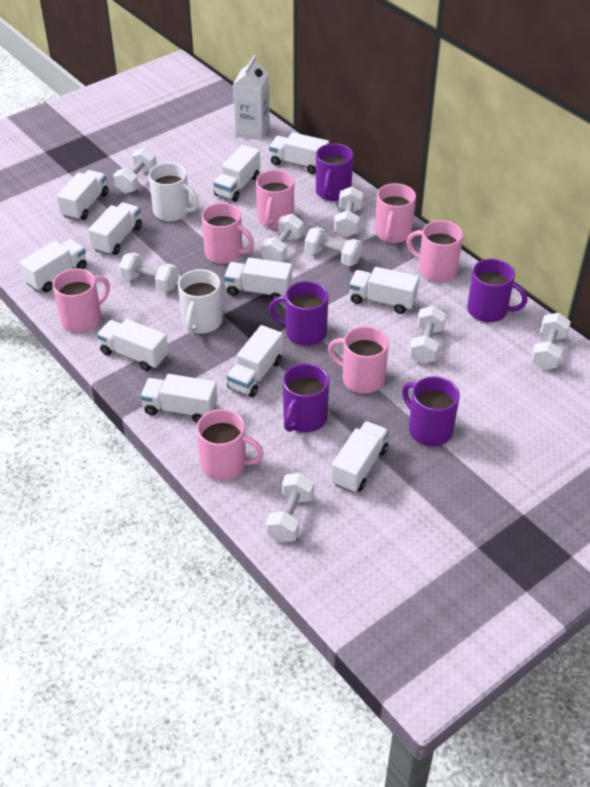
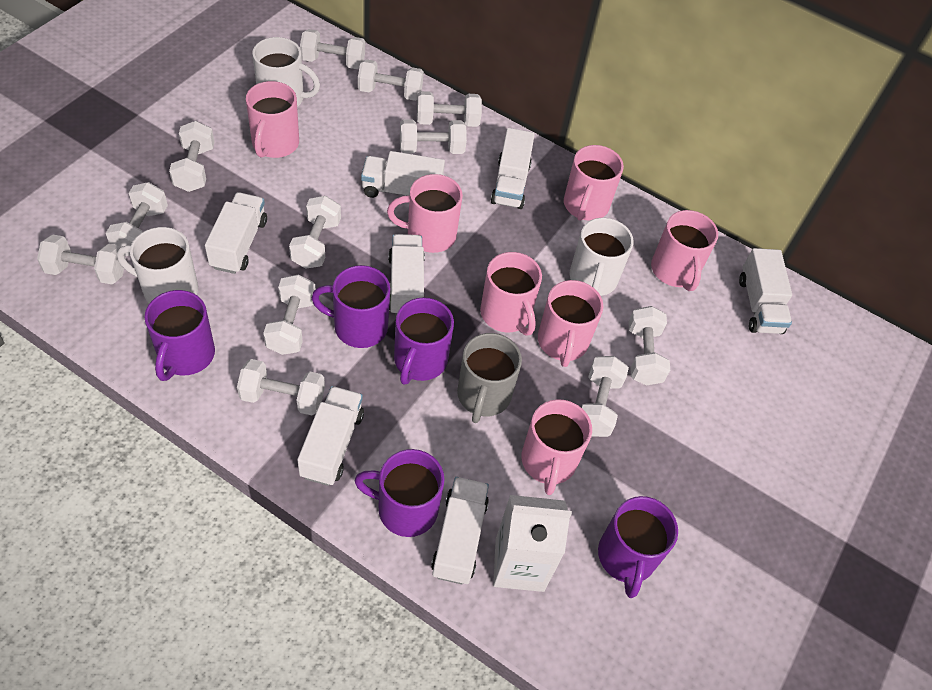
grey mug: none = 0 -> [457,333,522,423] = 1
white dumbbell: [113,148,157,194] [119,252,178,292] [261,214,304,262] [266,472,314,542] [305,227,362,266] [334,187,364,237] [409,306,446,364] [531,313,571,370] = 8 -> [37,234,126,284] [106,182,168,256] [169,121,214,192] [237,359,325,415] [263,274,316,355] [289,196,341,269] [300,29,365,69] [358,59,424,101] [400,119,467,154] [417,91,482,127] [582,356,629,437] [628,306,670,385] = 12
white mug: [149,163,199,221] [178,269,222,334] = 2 -> [117,227,198,303] [252,37,320,107] [570,218,633,296] = 3
white truck: [19,239,87,292] [57,170,108,221] [88,202,142,255] [97,319,169,371] [140,374,218,423] [213,145,260,202] [224,257,292,300] [227,325,283,397] [269,132,329,174] [331,421,389,493] [349,267,419,314] = 11 -> [205,192,267,274] [297,386,364,486] [361,151,445,198] [388,234,425,315] [431,477,489,584] [491,128,535,209] [739,248,792,334] = 7

